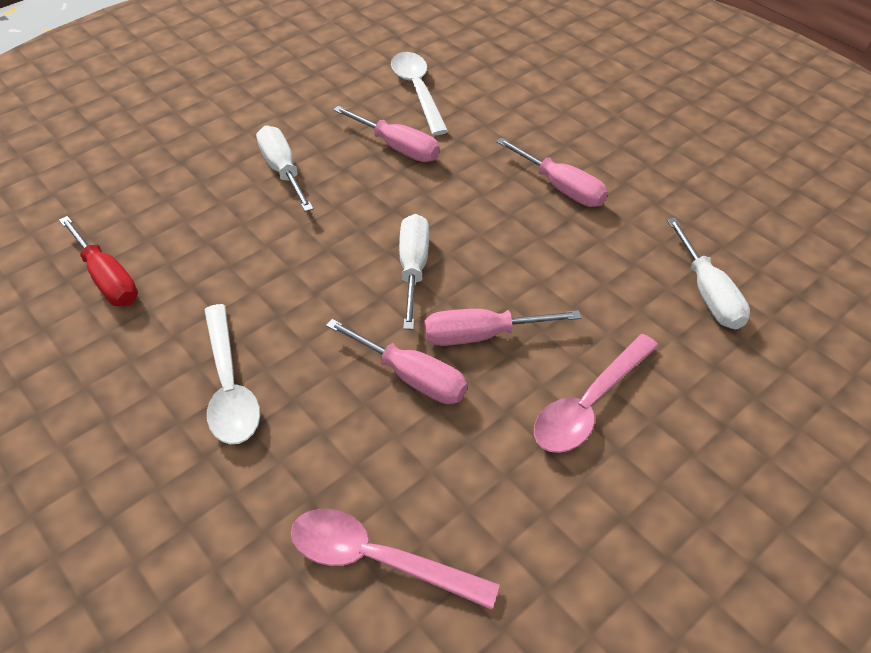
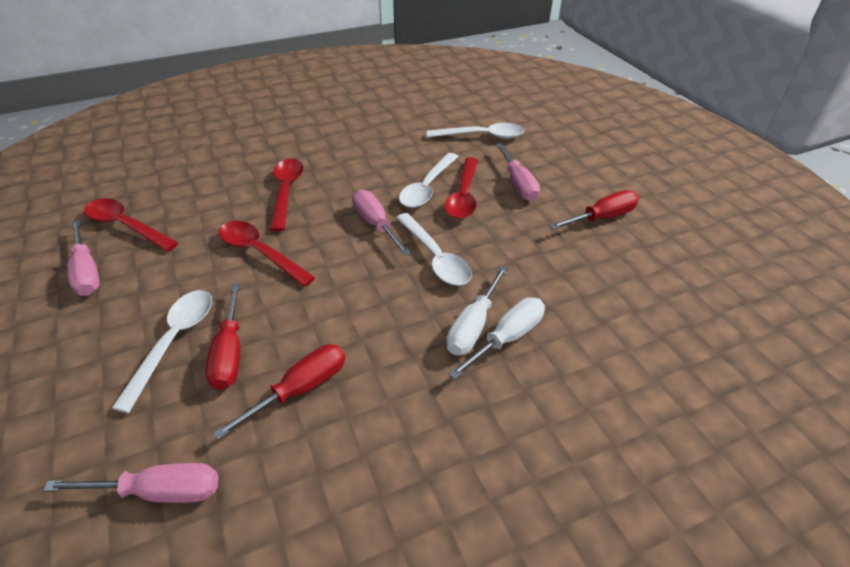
pink spoon: [291,509,500,610] [534,334,659,453] = 2 -> none = 0
red screwdriver: [59,216,138,306] = 1 -> [205,283,240,390] [213,344,345,440] [549,190,639,230] = 3
red spoon: none = 0 -> [84,198,178,252] [219,221,315,287] [270,158,304,231] [444,157,478,219] = 4
white screwdriver: [256,125,313,212] [399,214,429,330] [667,218,750,329] = 3 -> [446,266,508,355] [448,297,545,380] = 2
white spoon: [204,304,260,444] [391,52,448,135] = 2 -> [112,290,212,413] [396,213,472,285] [399,153,459,208] [427,123,524,139] = 4

